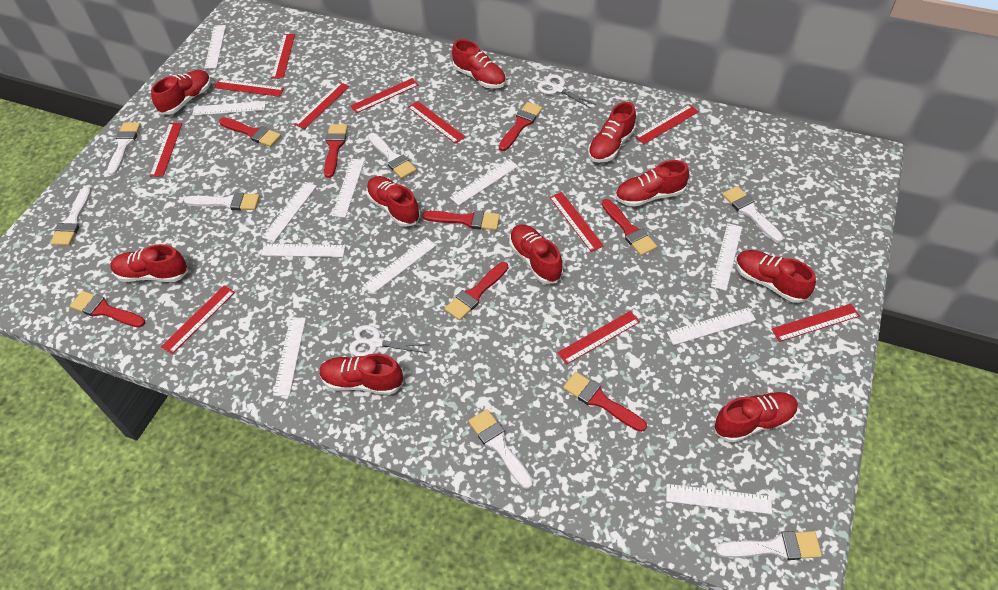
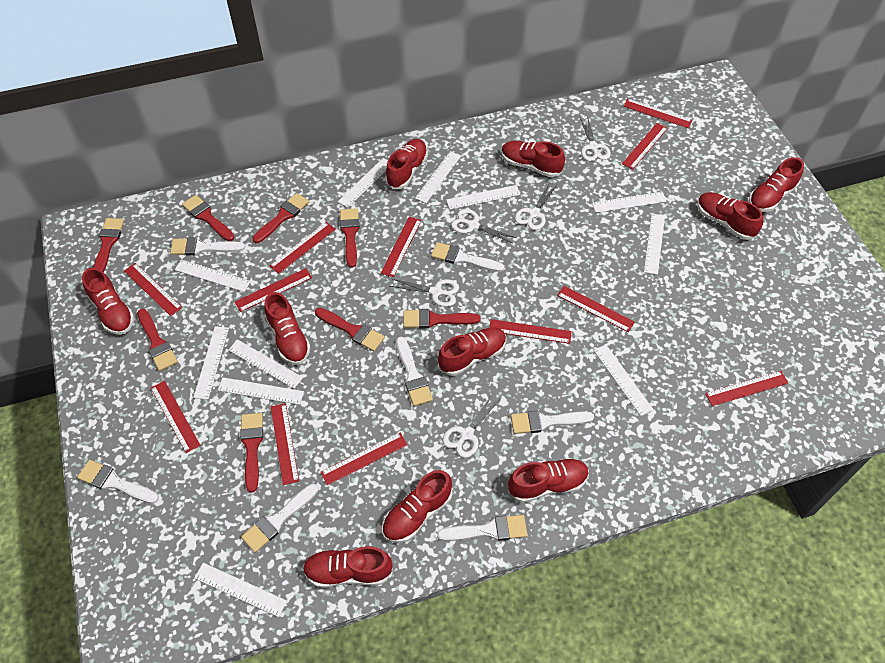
red ruler: [150,123,182,177] [161,286,235,354] [214,79,284,97] [271,34,295,78] [294,82,349,129] [350,78,419,113] [408,101,465,144] [550,192,604,252] [557,311,640,364] [635,105,699,144] [771,304,860,342] = 11 -> [124,263,182,316] [151,381,200,453] [235,268,312,312] [270,222,336,274] [271,403,299,485] [321,433,407,485] [381,217,422,277] [489,319,572,344] [557,286,635,332] [622,123,668,170] [623,99,693,128] [705,371,788,406] = 12
white scissors: [349,325,428,357] [537,74,594,108] = 2 -> [389,278,459,307] [443,395,501,458] [451,209,517,243] [515,182,557,230] [580,116,611,161] = 5

